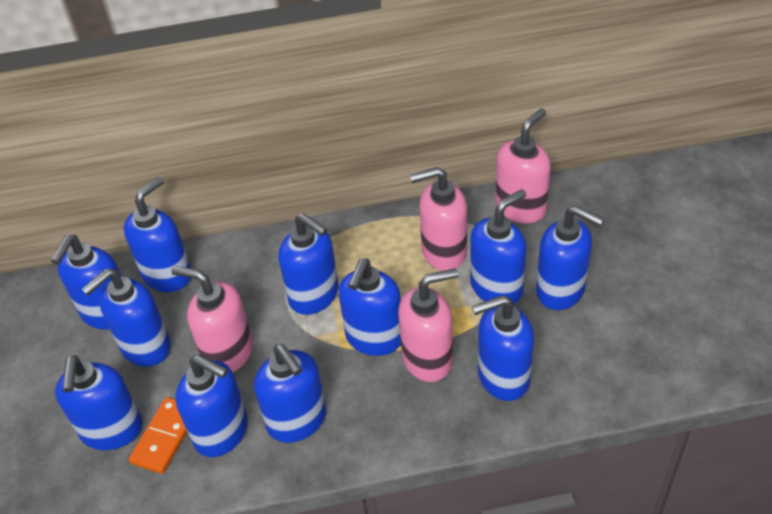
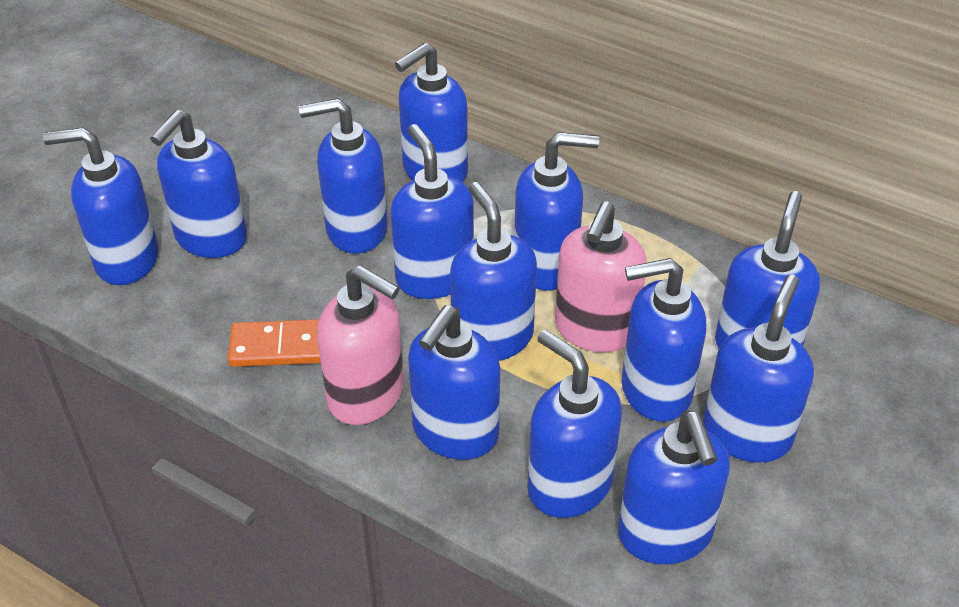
blue soap dispenser: [51,235,122,329] [55,355,142,450] [81,268,171,367] [124,177,191,292] [175,355,248,457] [254,344,326,443] [278,213,339,315] [339,258,401,356] [470,189,526,304] [472,295,534,401] [536,206,604,310] = 11 -> [43,127,159,285] [150,110,247,258] [299,98,388,254] [391,124,474,299] [395,43,468,182] [408,305,500,460] [450,182,537,361] [514,132,599,291] [527,330,622,518] [618,411,730,564] [621,258,706,421] [703,274,814,462] [715,191,820,349] = 13
pink soap dispenser: [171,266,253,372] [398,268,458,382] [410,167,467,271] [495,108,551,224] = 4 -> [317,265,404,425] [555,201,647,352] = 2

